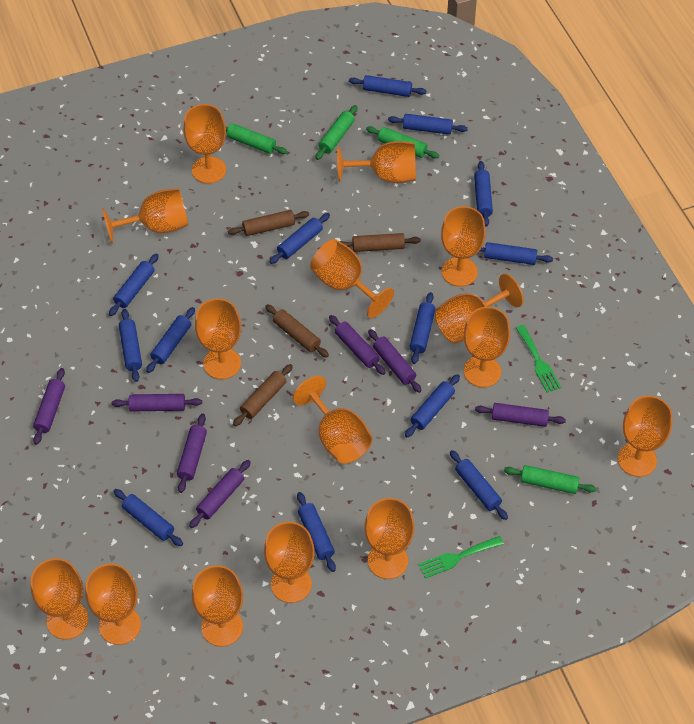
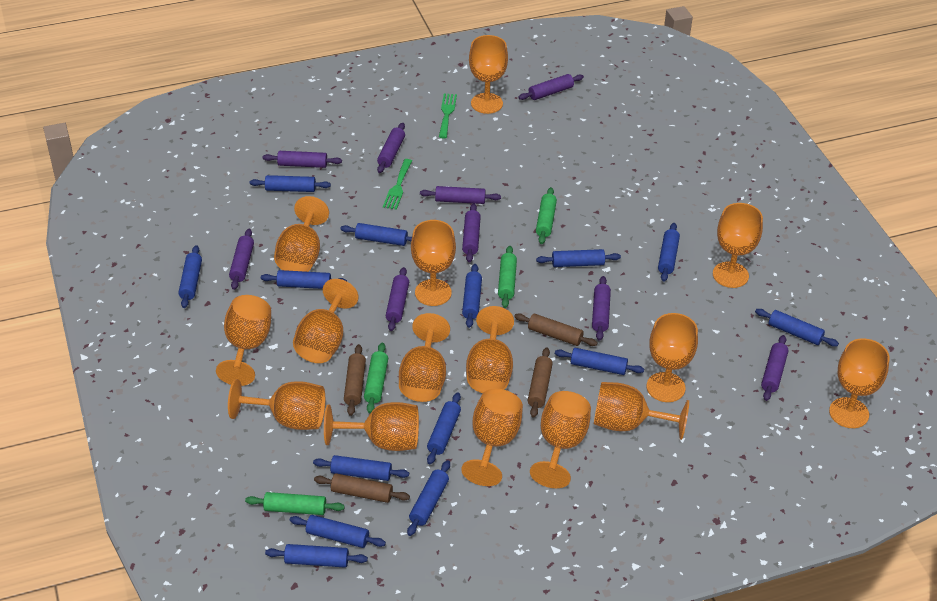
blue rolling pin: [109,253,159,316] [113,489,183,546] [119,309,142,382] [146,307,195,373] [269,213,330,264] [297,492,336,572] [349,75,426,97] [388,114,468,135] [405,374,460,438] [409,292,435,364] [450,450,508,520] [474,161,493,227] [479,242,553,265] = 13 -> [178,245,202,308] [250,175,331,192] [261,270,347,289] [265,544,368,567] [290,515,386,548] [313,455,409,481] [340,223,412,246] [407,460,450,536] [427,392,461,464] [462,264,482,328] [536,249,621,267] [555,348,644,375] [658,223,680,282] [755,309,839,347] = 14
purple rolling pin: [33,368,65,445] [112,394,202,411] [177,413,207,493] [189,460,251,528] [329,315,386,375] [368,329,422,393] [475,403,566,427] = 7 -> [229,229,254,290] [263,151,342,168] [377,123,405,173] [386,267,409,331] [420,186,501,204] [462,203,481,262] [518,74,584,100] [592,276,611,341] [761,335,789,401] = 9

